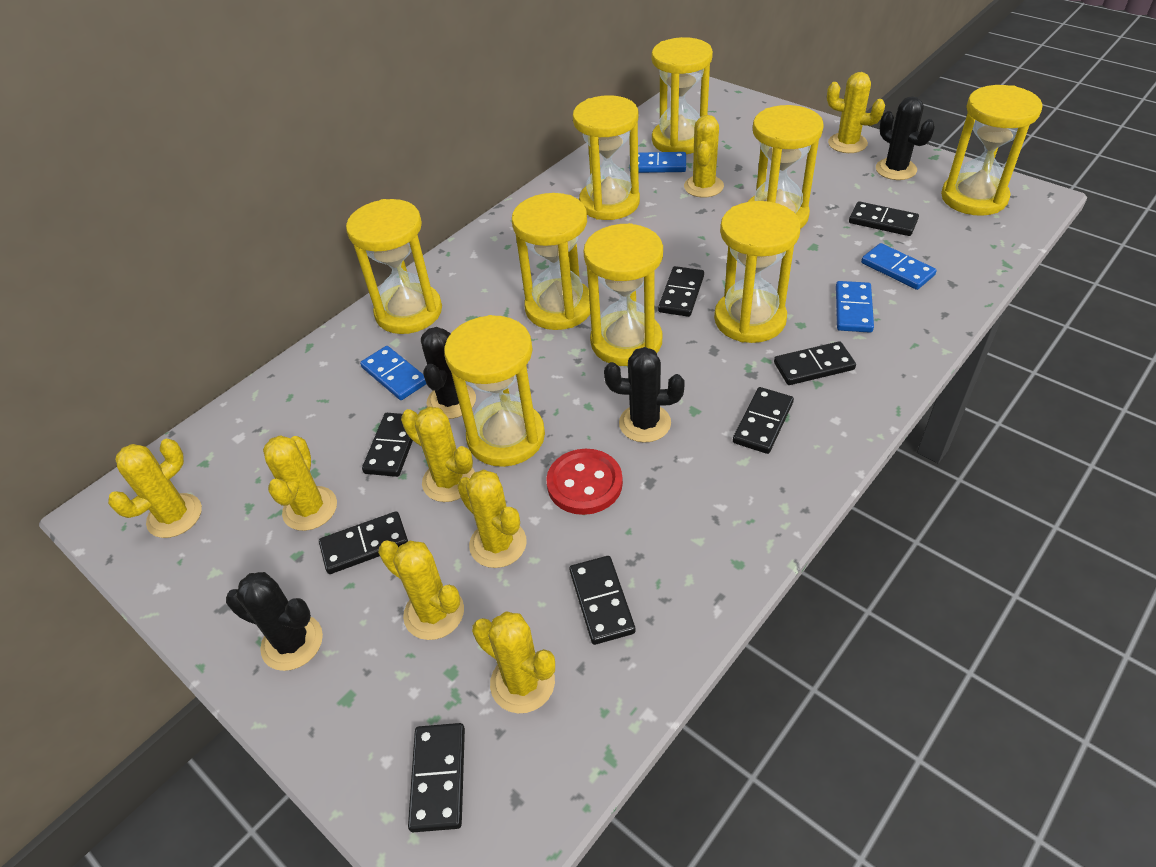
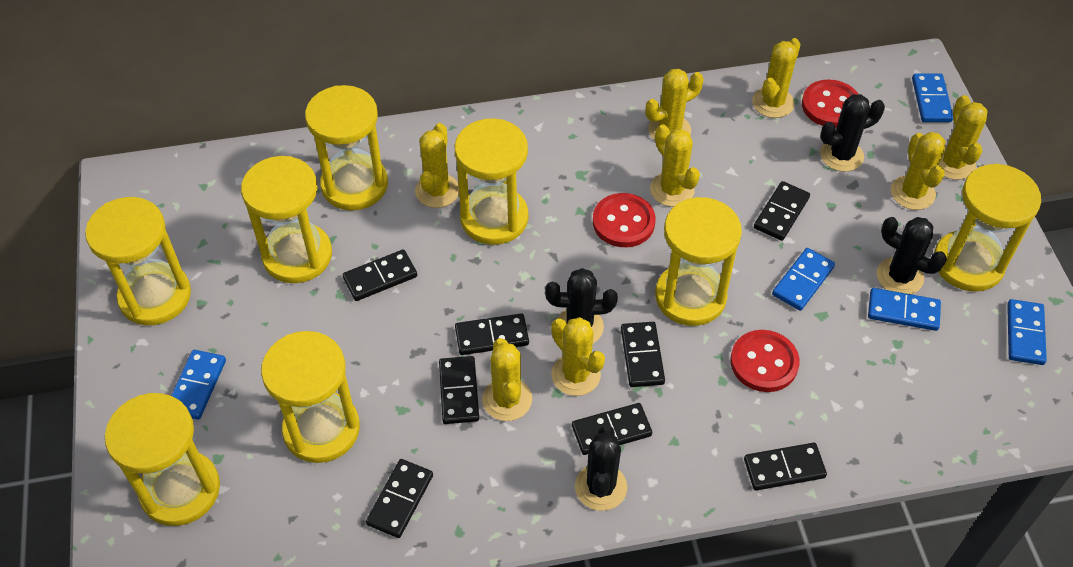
blue domino: [360,346,426,400] [638,152,686,173] [836,281,874,333] [861,243,937,290] = 4 -> [171,350,226,420] [772,248,835,311] [868,288,941,331] [912,73,953,122] [1007,299,1047,365] = 5
red button: [546,449,623,515] = 1 -> [593,193,655,247] [730,330,800,392] [802,79,858,128] = 3
yellow hourglass: [346,199,442,334] [444,315,545,467] [512,193,590,330] [573,95,640,220] [583,223,663,366] [652,37,713,154] [714,201,801,343] [748,105,824,228] [941,85,1043,216] = 9 -> [85,197,191,325] [105,393,220,526] [241,156,332,283] [261,331,360,463] [305,85,388,211] [455,118,528,245] [655,197,742,326] [934,164,1041,292] = 8

